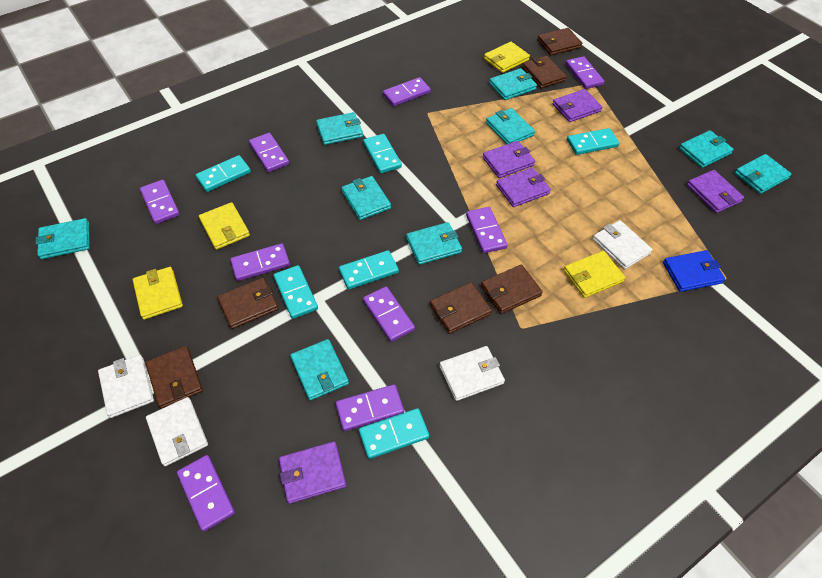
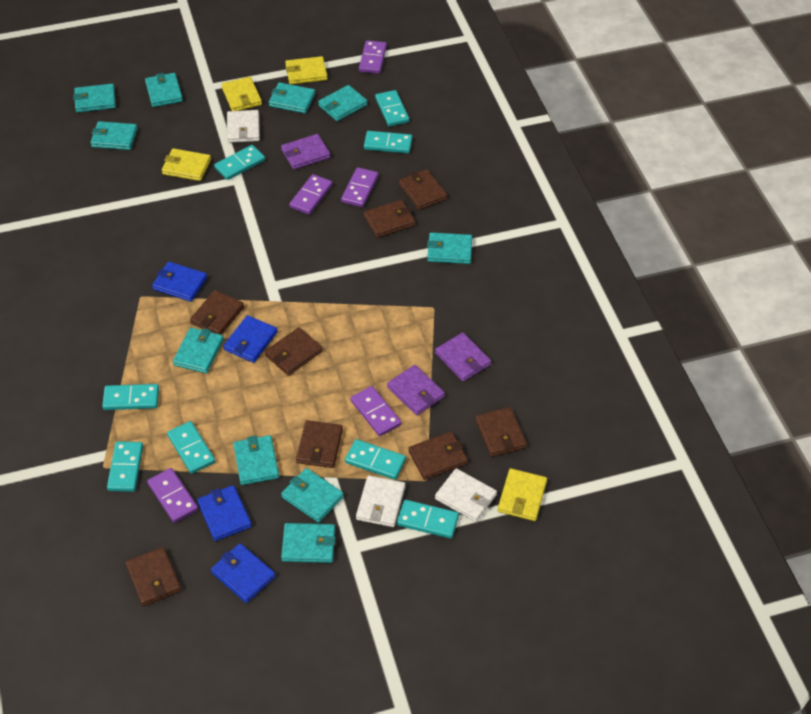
blue wallet: [663,250,725,292] = 1 -> [152,262,207,302] [197,485,252,541] [211,543,276,603] [223,315,278,363] = 4
brown wallet: [145,346,203,409] [217,278,278,329] [430,282,492,334] [481,265,543,314] [522,56,567,88] [537,28,582,55] = 6 -> [125,547,181,606] [190,290,244,335] [265,327,323,376] [296,420,343,468] [364,200,415,238] [399,169,447,210] [408,432,468,480] [475,407,527,457] = 8
purple domino: [140,180,180,224] [177,455,235,531] [230,243,290,281] [249,133,289,172] [335,384,404,431] [363,286,415,342] [383,77,431,106] [466,207,508,253] [565,56,604,89] = 9 -> [147,468,198,523] [289,174,333,215] [341,167,379,207] [350,386,402,436] [359,40,387,74] = 5
purple wallet: [279,441,346,504] [482,141,535,178] [496,167,551,207] [552,89,602,122] [687,170,744,213] = 5 -> [281,134,331,170] [387,365,445,415] [435,332,491,381] = 3
turquoise domino: [195,155,251,192] [273,265,318,319] [339,250,399,290] [359,408,429,459] [363,134,402,174] [567,128,619,155] = 6 -> [102,384,159,410] [107,441,143,492] [167,421,215,474] [214,145,265,180] [345,439,406,480] [364,131,412,153] [375,90,409,126] [397,500,459,539] = 8
turquoise wallet: [35,218,90,259] [290,339,349,401] [316,112,363,145] [342,176,391,220] [406,222,462,265] [486,108,535,144] [489,68,537,100] [679,130,734,168] [735,154,791,194] = 9 -> [73,84,116,112] [90,121,138,150] [145,73,183,107] [173,328,224,373] [233,435,279,485] [269,82,315,113] [281,468,344,523] [281,523,336,563] [318,85,367,121] [427,233,472,264] = 10
white wallet: [98,355,154,418] [146,397,208,466] [439,346,505,401] [593,220,653,269] = 4 -> [227,110,260,143] [356,475,405,527] [435,468,497,522] = 3

